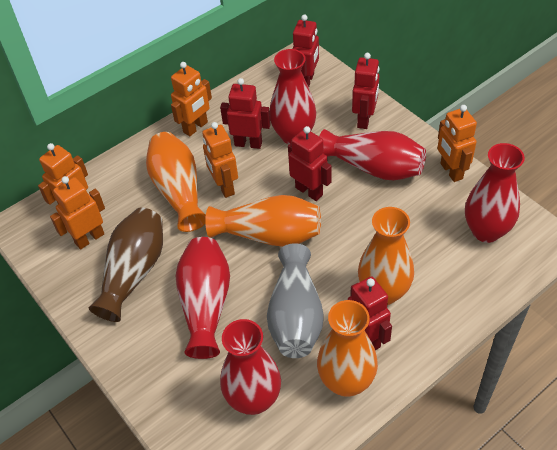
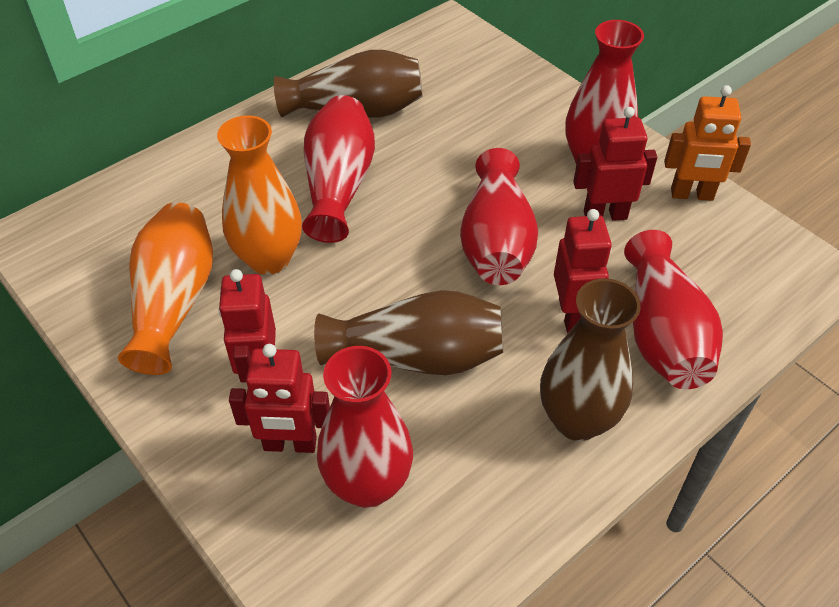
brown vase: [89,207,163,322] = 1 -> [274,50,423,118] [314,290,503,375] [540,278,641,441] = 3
grey vase: [267,243,324,358] = 1 -> none = 0
orange robot: [38,143,88,205] [50,176,105,249] [171,62,212,136] [202,122,238,198] [437,105,477,182] = 5 -> [664,85,751,201] = 1
orange vase: [146,132,206,232] [205,195,321,247] [317,300,378,397] [358,207,414,305] = 4 -> [118,202,213,375] [217,115,302,275] = 2
red robot: [220,78,271,149] [288,126,332,201] [293,14,319,87] [347,276,392,350] [352,53,379,129] = 5 -> [218,269,276,383] [229,344,330,453] [554,209,612,334] [573,107,657,221] = 4

